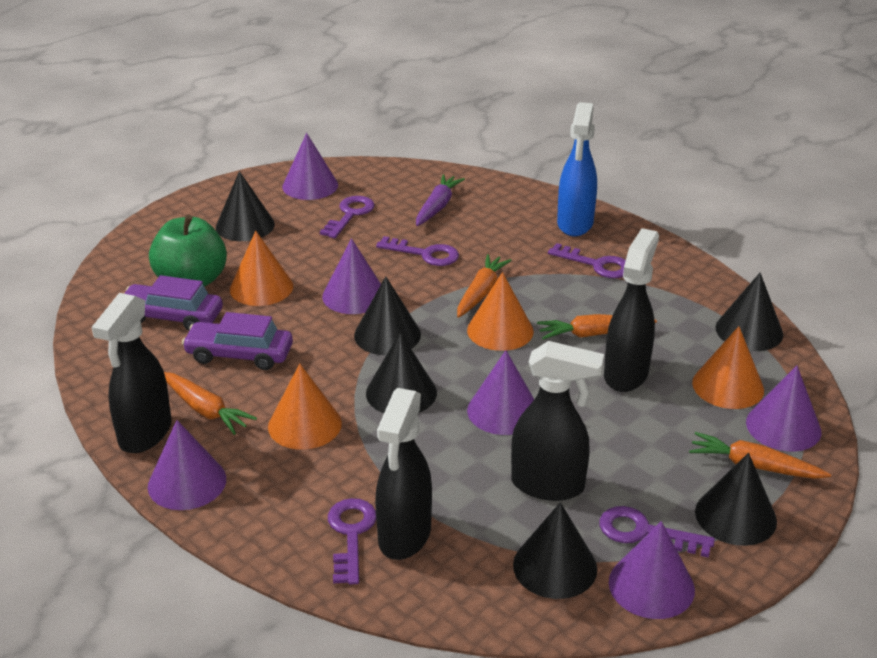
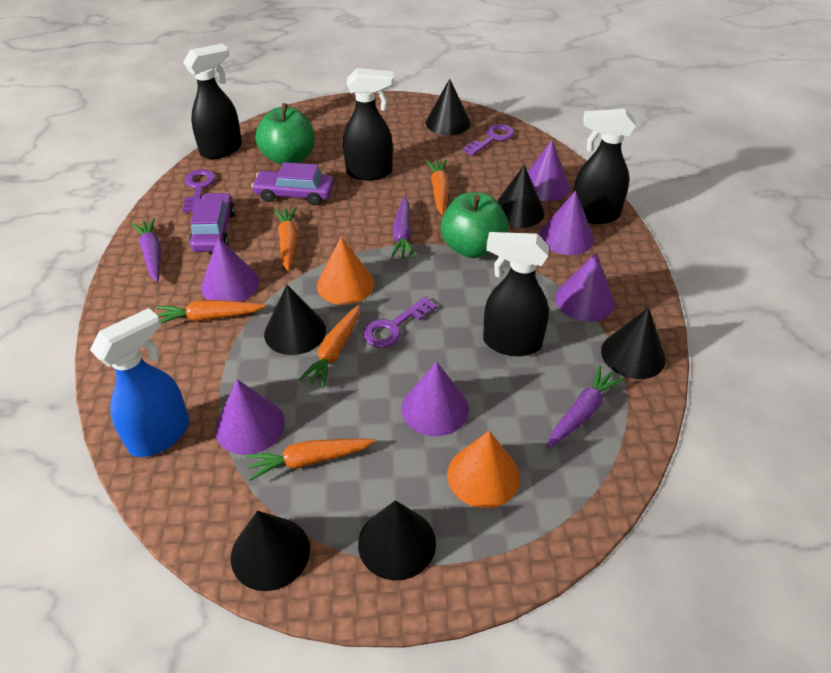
green apple: [149,215,227,287] = 1 -> [255,103,315,165] [441,192,509,258] = 2
orange carrot: [164,372,257,435] [457,254,512,318] [537,314,657,339] [689,432,831,479] = 4 -> [156,300,266,323] [246,438,376,481] [274,207,298,272] [299,305,360,388] [426,160,449,215] = 5
orange cone: [230,231,293,306] [268,364,342,449] [467,272,534,351] [692,326,764,409] = 4 -> [317,237,374,305] [447,431,520,508] = 2
purple carrot: [416,174,465,226] = 1 -> [132,218,161,282] [391,196,415,258] [547,365,624,449] = 3
purple key: [320,196,374,238] [328,498,376,585] [376,236,459,266] [548,243,626,278] [599,506,715,558] = 5 -> [182,169,216,213] [363,297,437,348] [462,124,514,156] = 3

